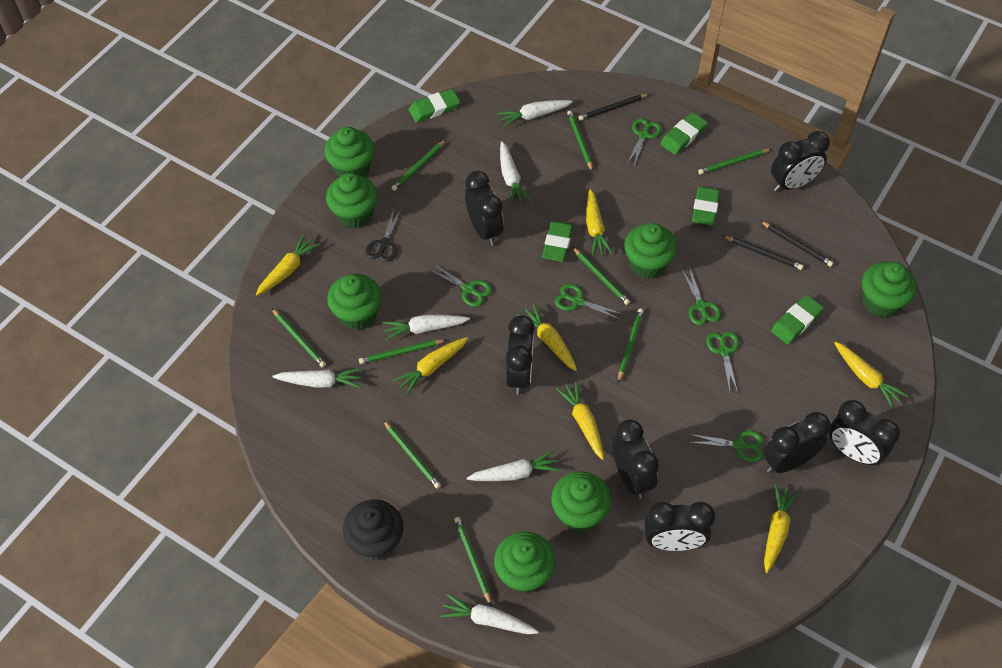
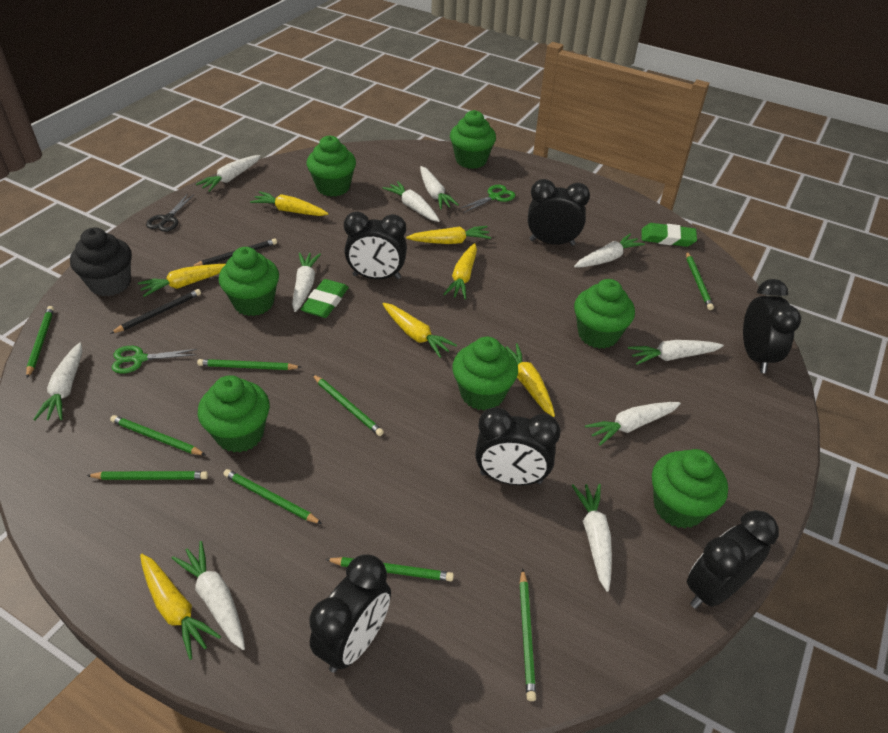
black clock: [465,171,504,246] [506,315,535,395] [612,420,659,499] [645,501,715,551] [763,412,831,473] [771,131,830,192] [829,400,900,466] = 7 -> [309,555,391,673] [344,212,407,279] [475,407,561,485] [528,179,590,246] [687,510,779,609] [743,279,801,373] = 6
black pencil: [578,94,649,121] [723,236,803,270] [760,221,834,267] = 3 -> [110,289,201,334] [191,238,277,267] = 2
green eraser: [409,89,460,122] [542,221,573,262] [660,112,708,155] [692,186,720,226] [771,295,824,344] = 5 -> [301,279,349,318] [642,223,697,247] = 2
green scissors: [430,264,492,307] [555,284,622,320] [627,118,662,166] [682,267,721,325] [689,431,763,462] [706,331,739,393] = 6 -> [112,346,197,373] [459,185,515,213] = 2
white carrot: [273,368,362,388] [382,315,470,340] [440,594,539,634] [467,450,560,481] [497,100,573,128] [500,141,531,205] = 6 -> [33,343,82,420] [172,541,245,650] [196,155,261,192] [292,252,321,312] [383,181,440,222] [420,166,459,210] [571,484,612,592] [574,233,645,267] [585,402,681,446] [628,340,724,365] = 10

